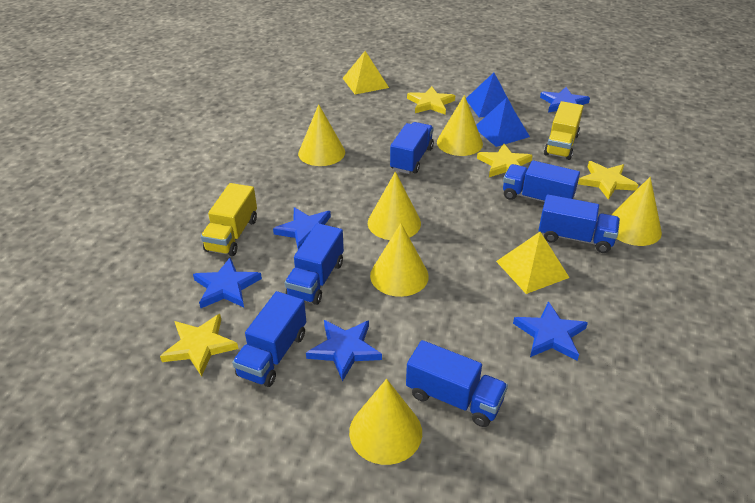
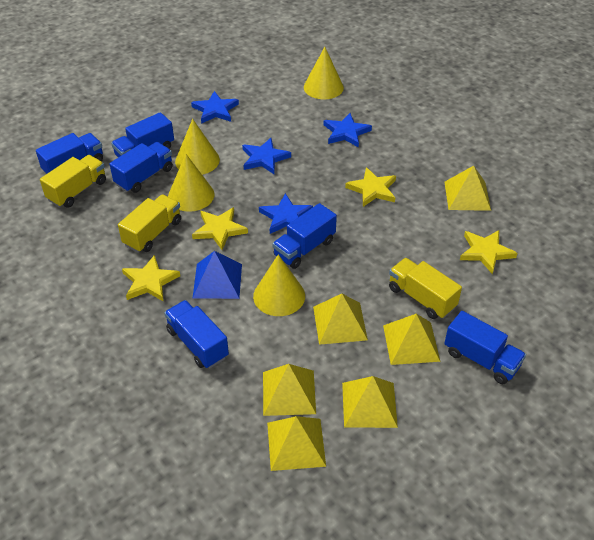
blue pyramid: [466,73,513,118] [476,98,530,147] = 2 -> [193,251,242,299] = 1
blue star: [193,258,262,308] [273,207,331,249] [306,320,382,381] [513,301,588,360] [540,87,590,113] = 5 -> [191,91,239,124] [242,138,291,174] [259,193,313,234] [324,113,372,148] = 4
yellow cone: [298,104,345,166] [349,379,422,465] [368,172,421,240] [370,223,429,297] [437,95,483,156] [611,177,662,246] = 6 -> [168,154,214,212] [175,119,220,175] [253,254,305,316] [304,47,344,99] = 4
yellow pyramid: [343,51,389,94] [496,232,570,294] = 2 -> [263,364,316,416] [267,416,326,471] [313,294,368,345] [342,376,398,428] [383,314,440,365] [444,166,491,211] = 6
yellow truck: [201,183,257,256] [544,101,583,160] = 2 -> [40,155,106,208] [118,194,181,253] [389,258,462,319] = 3

